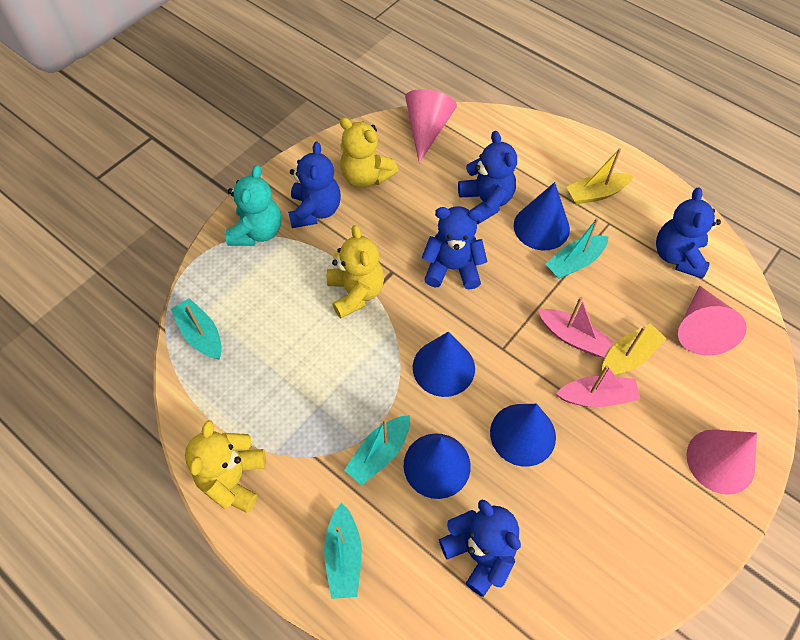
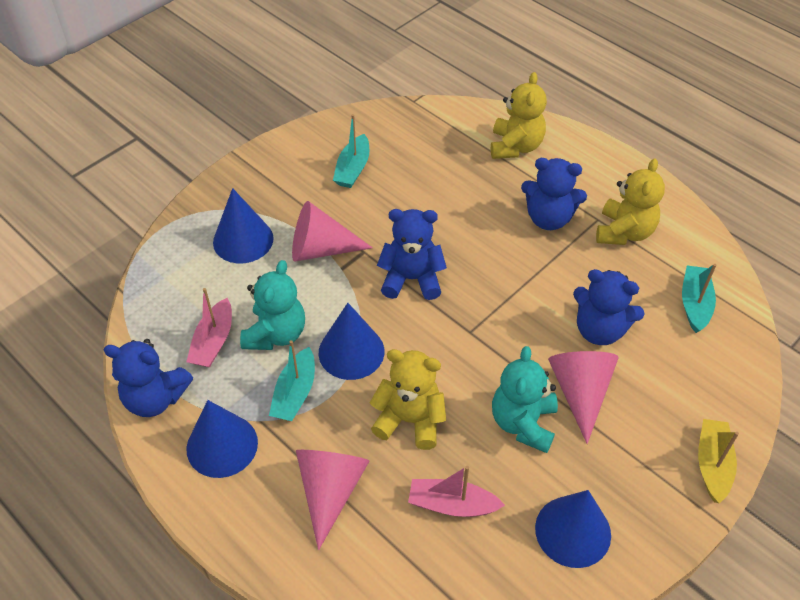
blue teddy bear: [288,142,341,228] [422,206,487,290] [439,499,521,597] [458,131,517,224] [656,188,721,279] = 5 -> [104,339,193,417] [377,209,447,300] [521,158,587,230] [573,269,645,345] = 4
turquoise boat: [171,298,222,360] [324,503,362,599] [344,415,410,485] [545,218,609,279] = 4 -> [269,340,315,421] [333,114,369,188] [682,264,716,333] = 3
turquoise teddy bear: [226,165,281,246] = 1 -> [240,260,305,350] [492,346,558,453] = 2
yellow boat: [566,148,634,205] [602,323,666,375] = 2 -> [698,419,739,503] = 1

